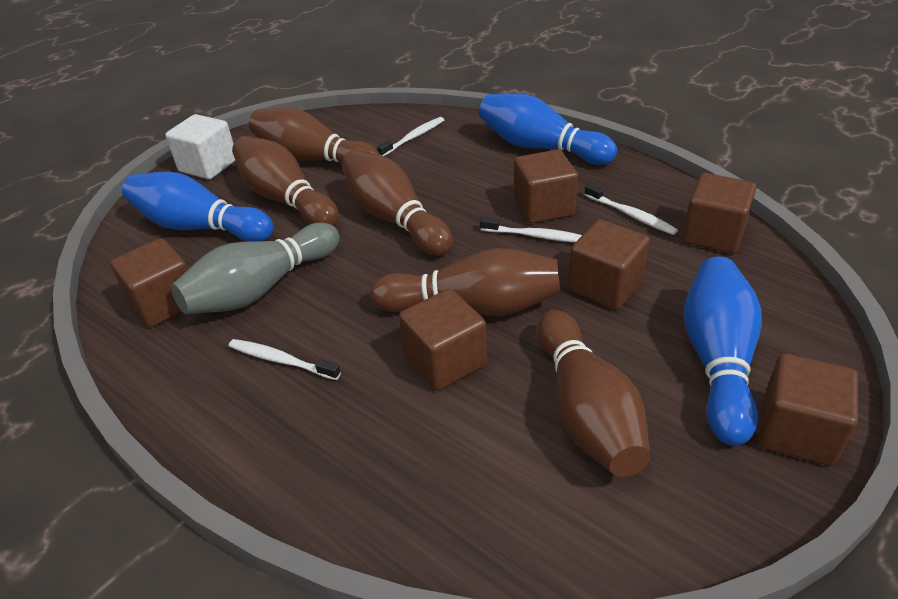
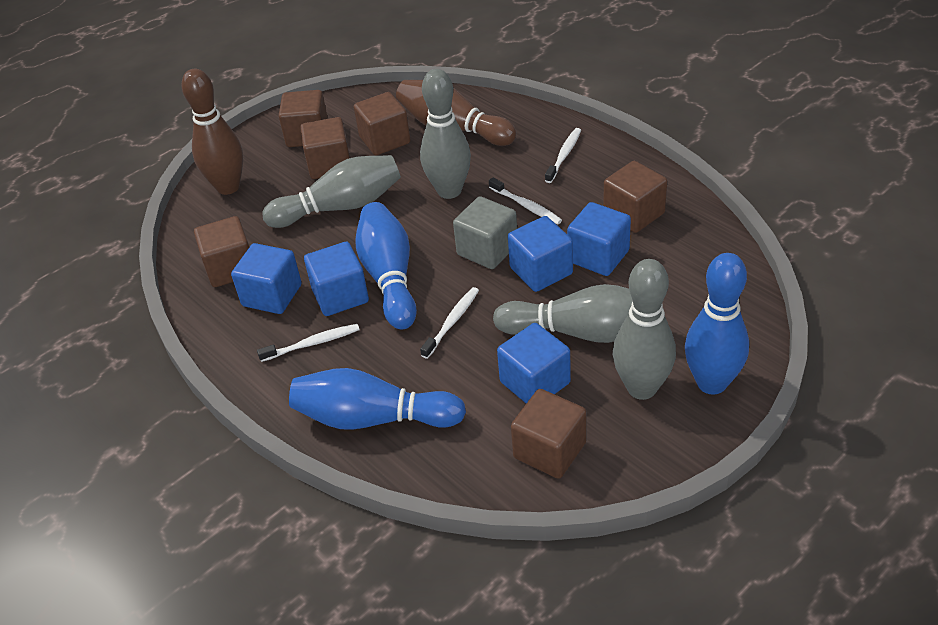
blue cube: none = 0 -> [231,243,302,314] [304,241,369,316] [497,323,571,403] [508,216,573,292] [567,202,631,276] = 5
brown bowling pin: [232,136,339,227] [249,107,380,163] [341,149,453,256] [370,248,560,316] [537,310,650,477] = 5 -> [181,69,243,195] [396,80,516,146] = 2
grey bowling pin: [171,223,340,314] = 1 -> [262,155,401,228] [420,69,471,199] [493,284,633,343] [613,259,676,400] = 4
grey cube: none = 0 -> [453,196,517,269] = 1
white cube: [165,114,236,179] = 1 -> none = 0

